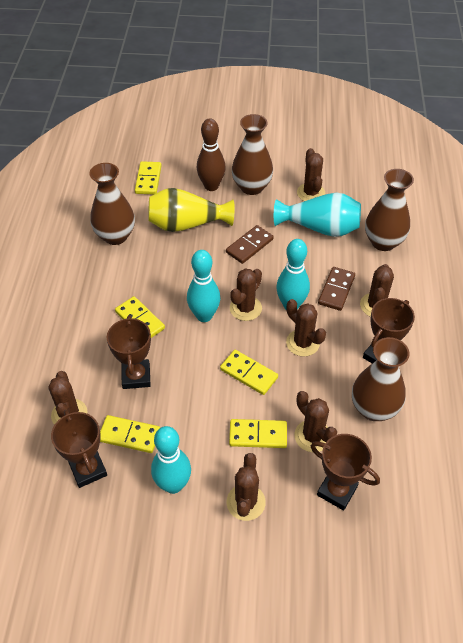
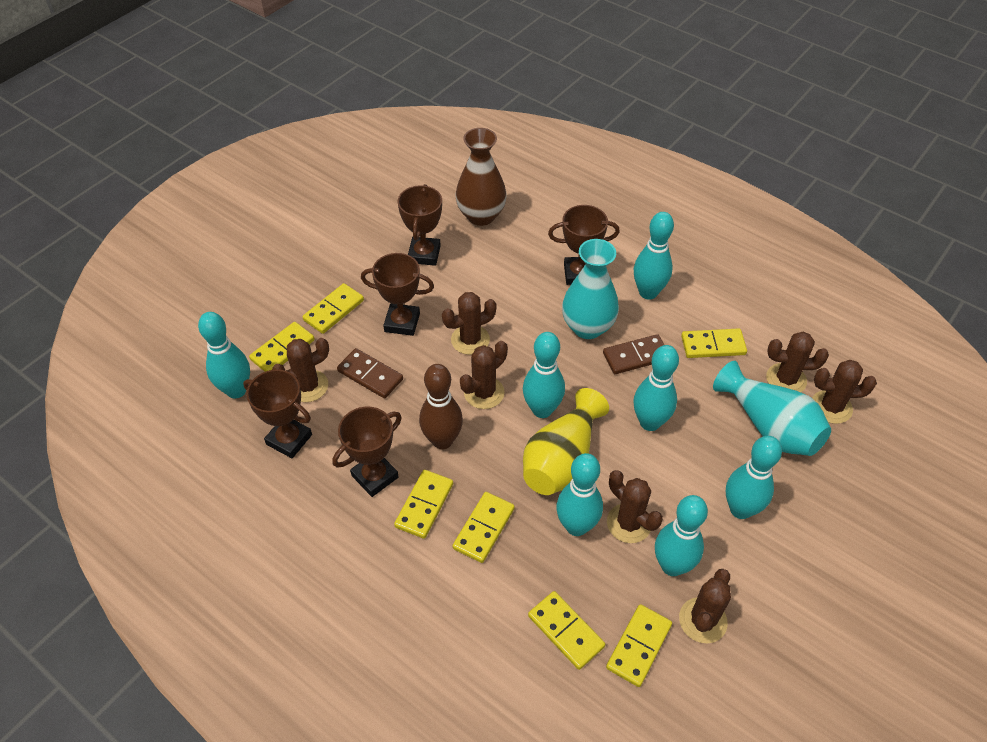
brown trophy: [51,410,107,488] [107,315,151,389] [311,434,380,510] [363,298,415,363] = 4 -> [243,370,312,458] [332,406,402,497] [361,253,434,336] [398,184,442,266] [548,205,620,285] = 5
brown vase: [89,163,135,245] [232,114,273,195] [352,337,410,421] [365,169,414,251] = 4 -> [456,128,507,226] = 1
turquoise bowling pin: [151,426,191,494] [187,250,220,322] [276,239,310,310] = 3 -> [198,312,250,398] [523,332,565,418] [556,453,603,536] [633,345,679,431] [634,212,674,300] [655,495,708,576] [726,436,782,519] = 7
turquoise vase: [274,193,361,237] = 1 -> [562,239,619,339] [713,361,831,456] = 2
yellow domino: [100,415,160,453] [115,296,165,338] [135,161,162,194] [220,350,278,395] [229,419,287,448] = 5 -> [249,322,315,372] [303,283,364,334] [394,470,453,539] [453,492,515,563] [528,591,605,670] [606,604,672,687] [681,328,747,358] = 7

